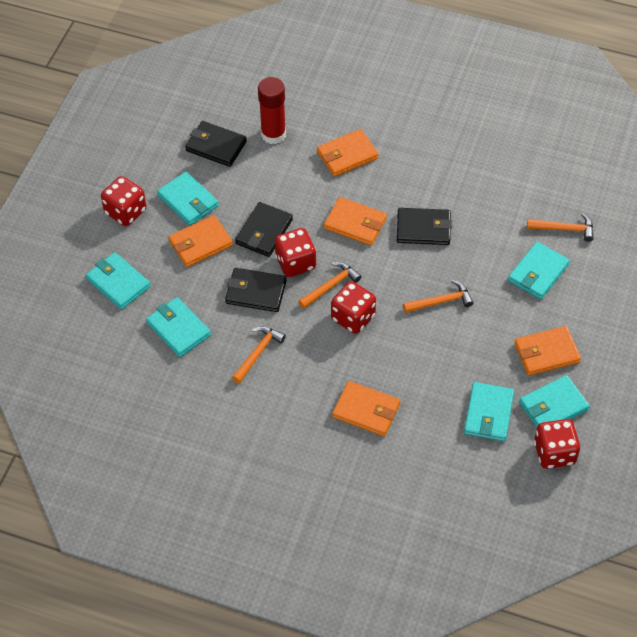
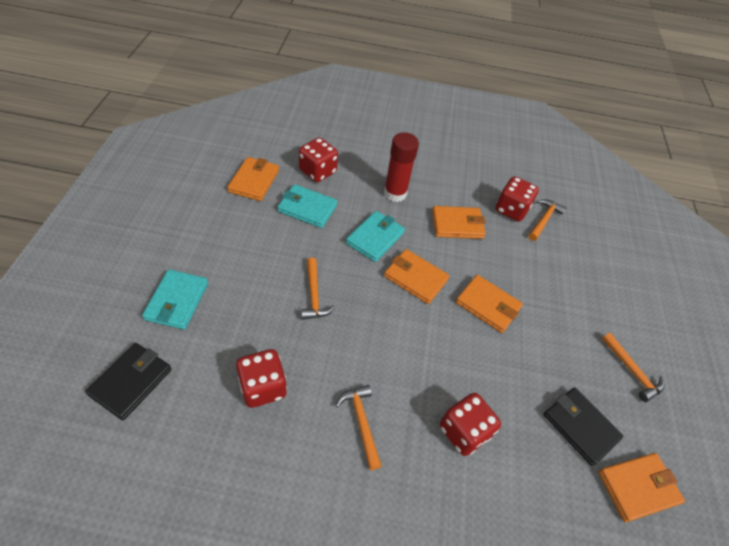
black wallet: [185,121,247,167] [225,268,287,312] [235,202,293,257] [397,208,452,245] = 4 -> [85,343,172,420] [543,387,623,466] = 2
turquoise wallet: [86,252,151,309] [146,297,211,357] [157,172,219,225] [464,382,514,441] [508,242,570,299] [519,375,590,427] = 6 -> [142,269,208,329] [278,184,337,228] [346,211,405,262] = 3

